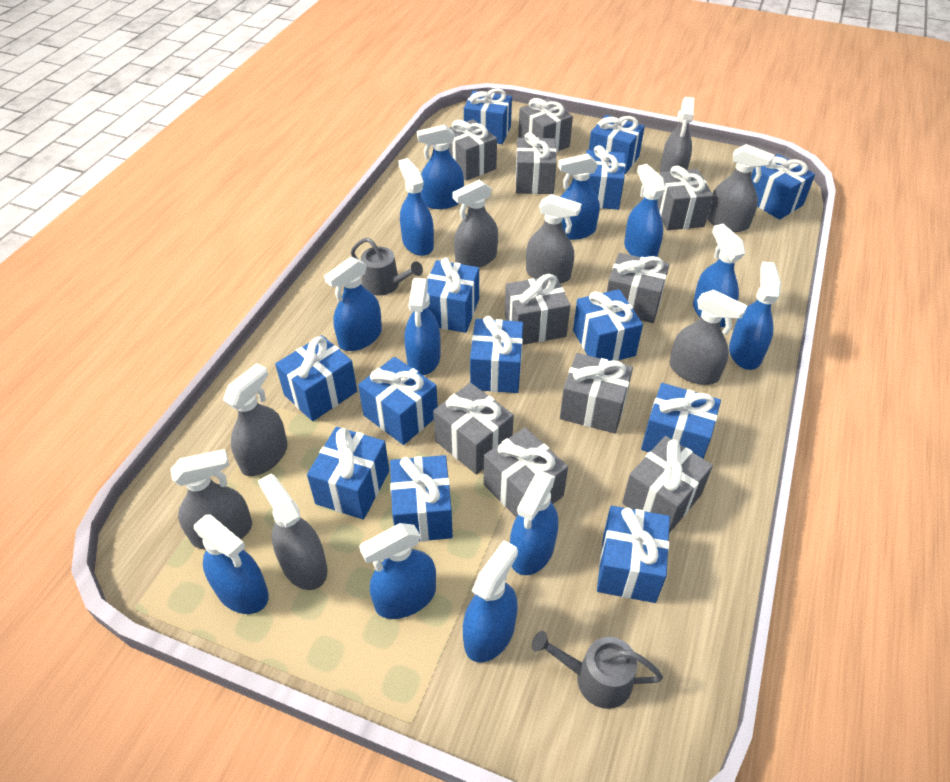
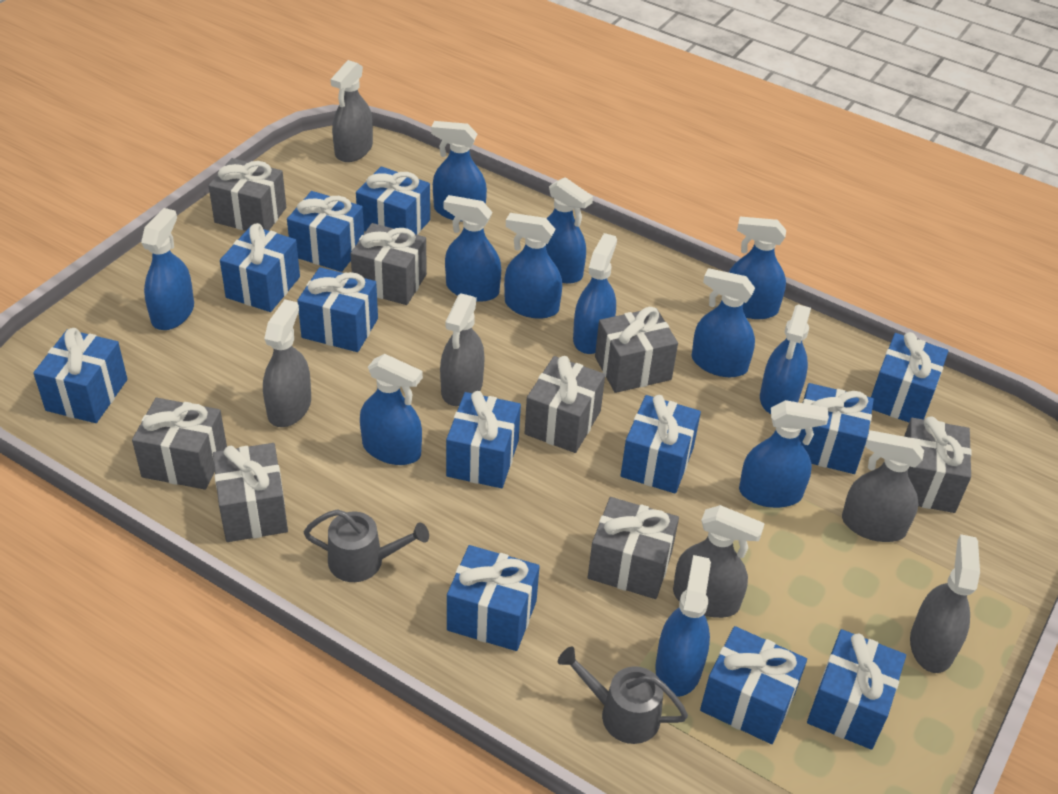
blue gift: [275,335,357,421] [307,427,389,520] [358,357,438,445] [390,455,453,542] [427,257,479,333] [464,88,512,144] [470,316,523,393] [573,289,643,361] [586,145,625,210] [589,115,645,174] [597,506,670,603] [641,383,721,459] [751,154,815,220] = 13 -> [33,328,127,423] [220,223,300,312] [287,191,364,272] [297,267,378,352] [356,166,430,235] [446,391,521,488] [447,545,540,651] [621,395,701,493] [700,626,807,744] [799,383,874,474] [807,629,906,750] [871,332,948,422] = 12
grey gift: [433,383,514,475] [449,119,497,181] [484,427,568,517] [505,274,570,345] [515,132,557,194] [518,98,573,152] [560,353,633,434] [607,253,669,323] [622,436,713,533] [657,166,713,230] = 10 -> [132,398,227,490] [208,158,286,231] [213,443,288,542] [350,223,427,305] [524,356,605,453] [588,497,679,599] [595,307,678,393] [904,416,972,513] = 8
grey spray bottle: [170,449,252,550] [223,363,288,476] [258,474,328,590] [452,180,498,268] [526,194,581,284] [660,97,694,172] [669,290,748,385] [707,144,774,232] = 8 -> [263,300,311,427] [330,60,373,162] [440,293,485,406] [673,505,765,618] [842,430,924,542] [910,534,980,673] = 6

